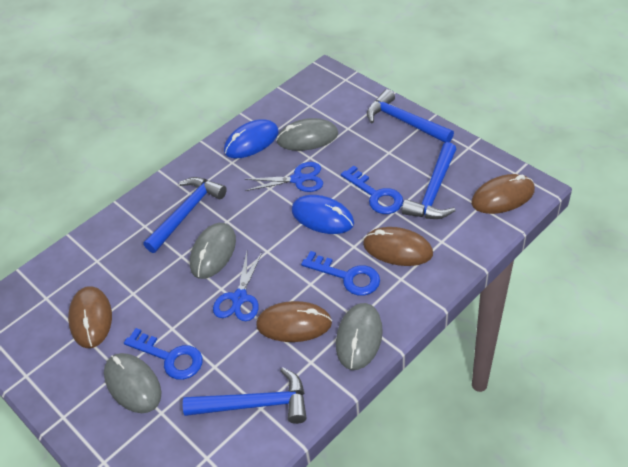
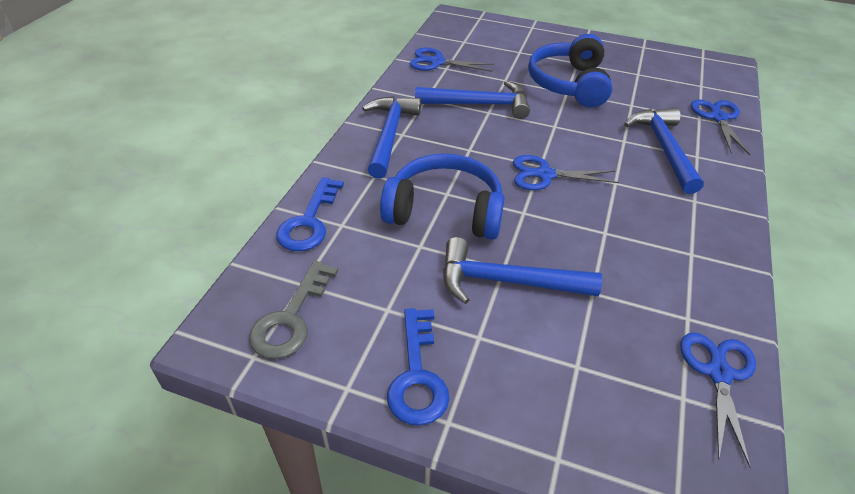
blue headphones: none = 0 -> [380,154,504,240] [528,34,612,108] = 2
blue key: [124,328,203,380] [301,251,380,296] [341,165,403,214] = 3 -> [276,177,344,251] [387,308,449,426] = 2
blue mouse: [224,119,279,159] [292,195,354,234] = 2 -> none = 0
blue scissors: [213,251,263,321] [245,162,323,192] = 2 -> [409,47,494,72] [513,155,619,190] [681,332,756,467] [691,100,750,155] = 4
brown mouse: [68,286,112,348] [256,301,332,342] [363,227,433,266] [471,174,535,214] = 4 -> none = 0
grey key: none = 0 -> [249,261,338,359] = 1
grey mouse: [104,353,161,413] [190,223,236,279] [276,118,338,151] [336,303,383,370] = 4 -> none = 0

